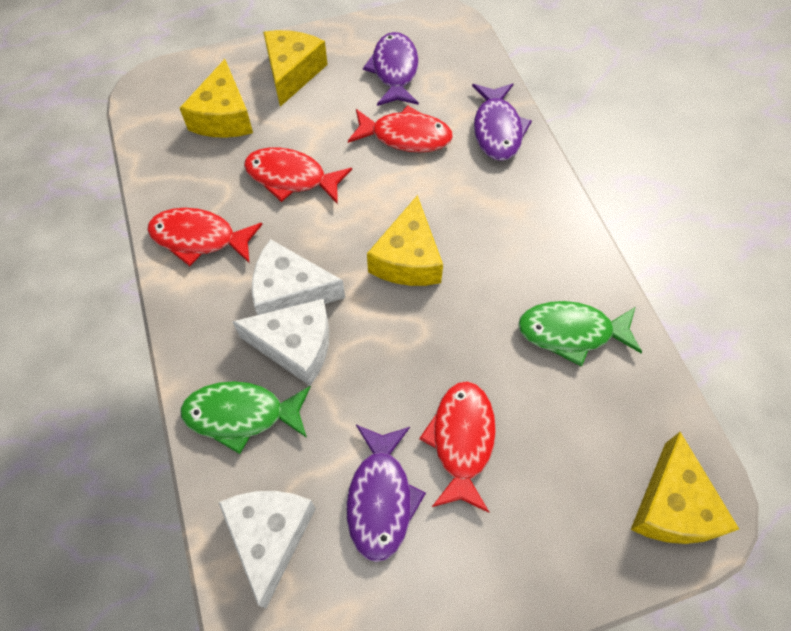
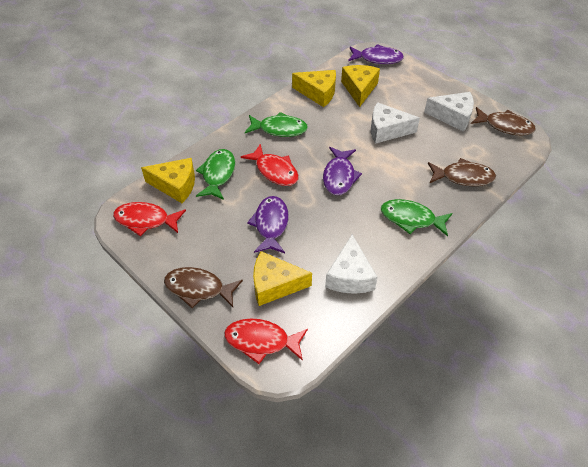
brown fish: none = 0 -> [164,267,243,308] [428,158,496,186] [471,107,536,136] = 3
green fish: [180,381,311,454] [518,301,642,366] = 2 -> [196,149,235,200] [245,112,308,137] [381,199,453,236] = 3
red fish: [147,208,263,266] [244,148,352,204] [348,105,453,152] [419,381,496,513] = 4 -> [113,202,186,236] [224,319,308,364] [241,144,299,186] = 3

